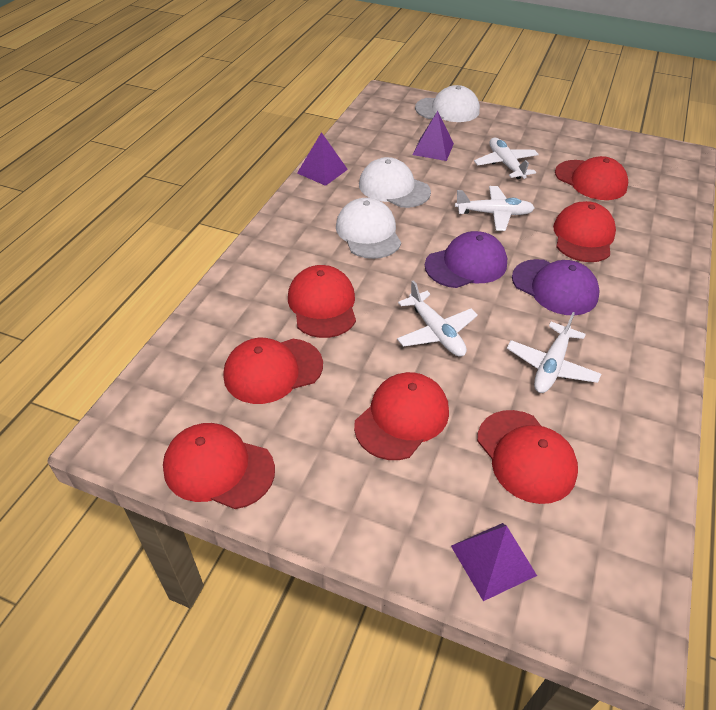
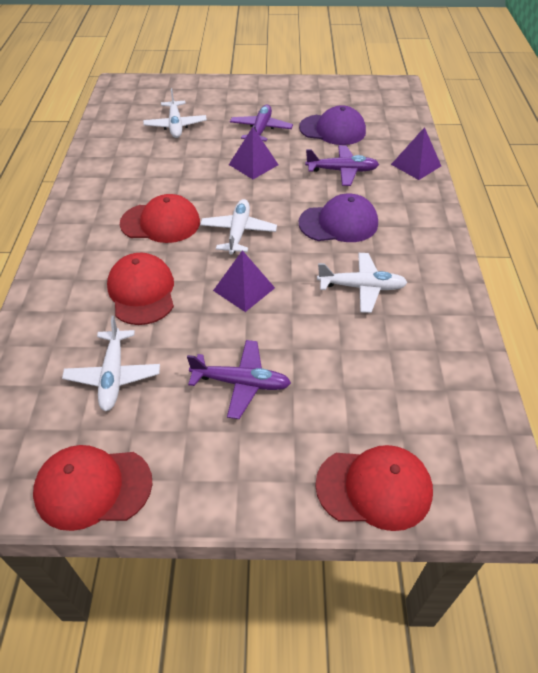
purple plane: none = 0 -> [187,340,291,419] [230,104,293,142] [305,145,379,186] = 3
red cap: [163,423,275,509] [223,338,323,404] [288,265,356,338] [354,372,449,460] [477,410,578,504] [553,201,616,262] [555,156,628,200] = 7 -> [33,445,153,531] [107,253,174,325] [120,194,200,243] [315,445,433,531] = 4
white cap: [336,198,401,259] [359,157,431,208] [415,85,480,122] = 3 -> none = 0

